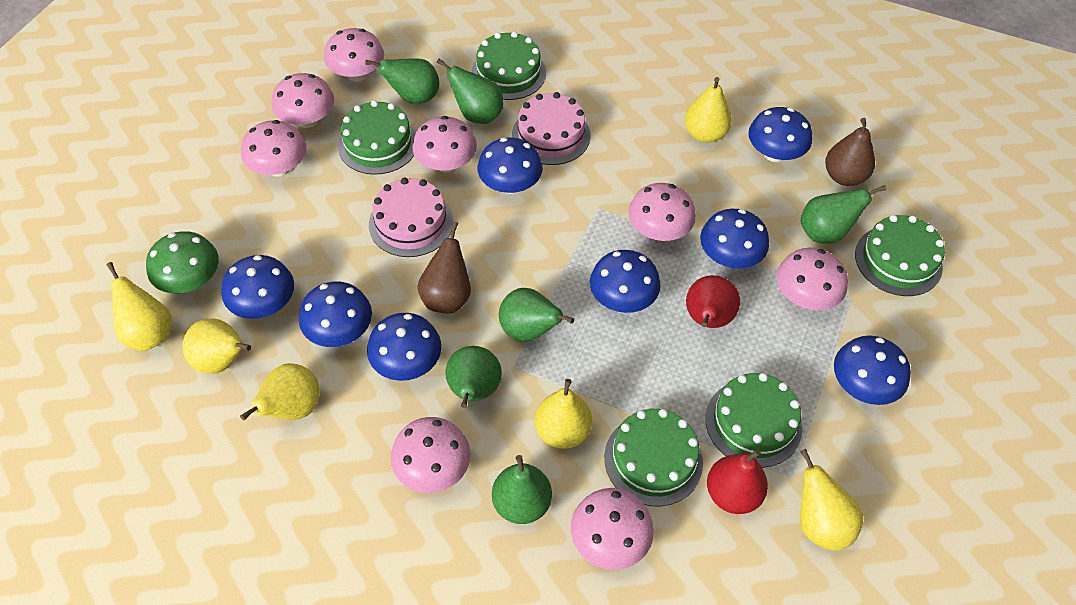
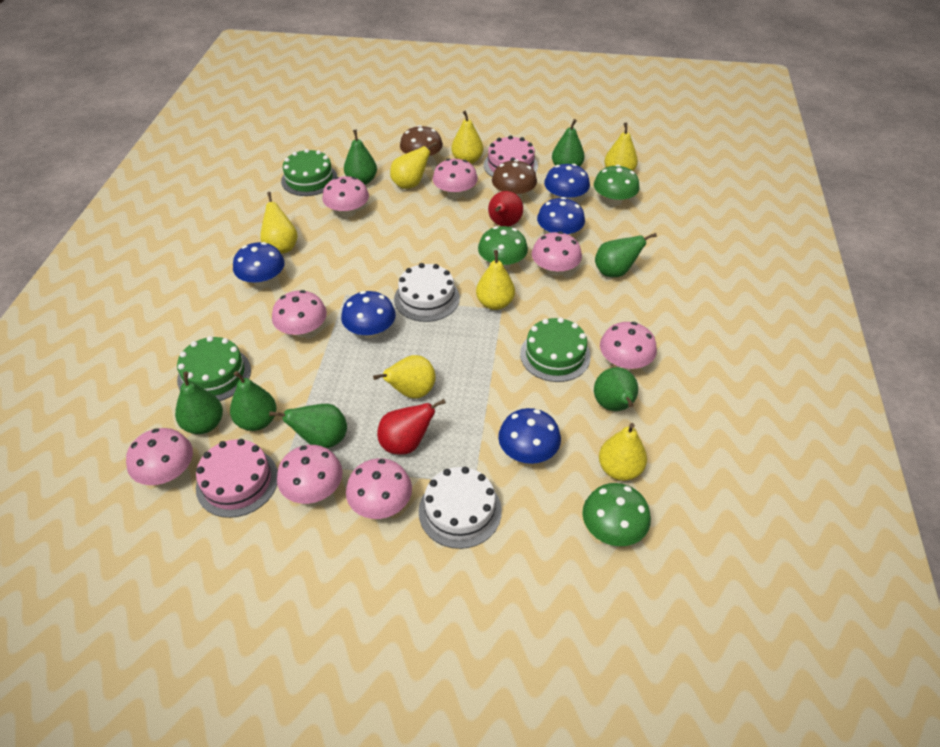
blue mushroom: [221,255,294,319] [299,281,372,347] [367,313,441,381] [477,137,543,194] [590,250,661,313] [700,209,769,268] [748,107,812,162] [834,336,911,405] = 8 -> [233,242,285,287] [341,291,396,338] [498,408,561,464] [537,197,585,234] [544,164,590,200] = 5
brown mushroom: none = 0 -> [400,125,443,163] [492,159,537,198] = 2
brown pear: [418,222,471,313] [825,118,875,186] = 2 -> none = 0
green cake: [338,100,416,175] [471,32,546,100] [604,409,703,506] [705,373,802,468] [855,215,945,296] = 5 -> [177,336,251,401] [281,149,337,196] [520,317,591,382] = 3
green mushroom: [146,231,219,293] = 1 -> [478,226,528,269] [582,483,651,546] [594,165,640,206] = 3
green pear: [365,59,440,104] [437,58,504,124] [445,346,502,408] [492,455,552,524] [499,288,574,342] [801,185,886,244] = 6 -> [175,372,223,434] [230,371,277,431] [269,404,347,448] [344,130,377,185] [552,119,584,167] [594,367,638,411] [595,233,657,277] = 7
white cake: none = 0 -> [394,263,460,322] [419,467,502,549] = 2
yellow pear: [106,262,172,352] [182,319,251,374] [240,363,320,420] [535,379,592,449] [685,77,732,143] [800,449,863,551] = 6 -> [260,192,298,254] [373,355,436,399] [390,141,437,189] [451,111,483,164] [476,250,515,310] [599,423,647,481] [604,123,638,171] = 7

